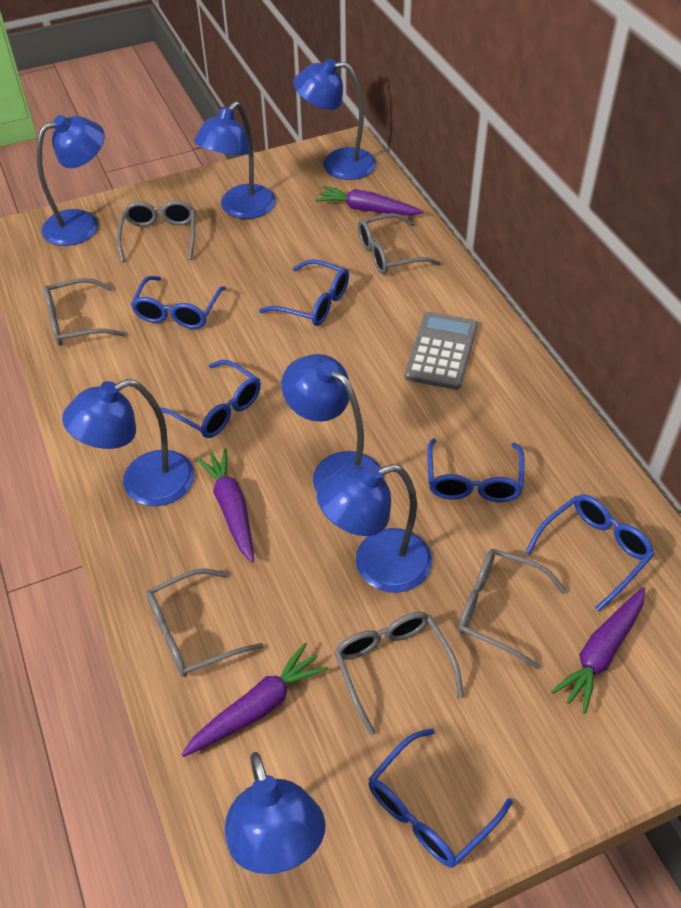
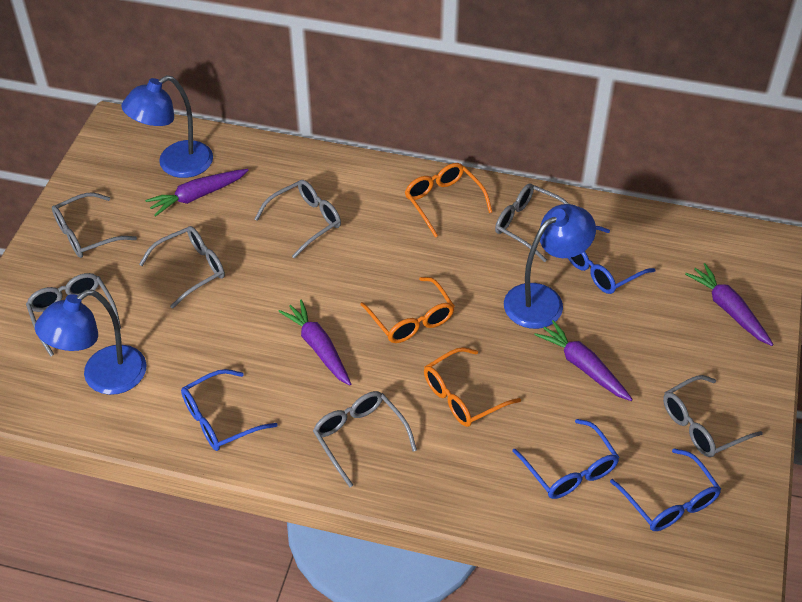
blue glasses: [131,276,226,329] [160,360,261,438] [259,259,349,326] [368,728,512,868] [427,438,525,502] [525,494,655,611] = 6 -> [181,369,278,451] [512,419,620,499] [568,226,656,294] [610,448,721,531] = 4
blue lamp: [37,115,105,246] [62,379,194,506] [194,101,276,219] [225,752,326,874] [281,354,384,491] [294,58,376,180] [317,464,432,593] = 7 -> [35,289,147,395] [121,75,213,178] [504,204,596,329] = 3
grey calculator: [404,312,478,390] = 1 -> none = 0
grey glasses: [43,278,125,346] [117,200,195,262] [146,569,263,677] [334,612,464,735] [358,213,441,274] [458,549,567,669] = 6 -> [26,273,121,357] [52,193,137,258] [139,226,225,309] [255,180,341,258] [313,391,417,487] [495,184,569,262] [663,375,763,457] = 7
orange glasses: none = 0 -> [360,277,455,343] [405,163,492,238] [424,347,521,427] = 3

